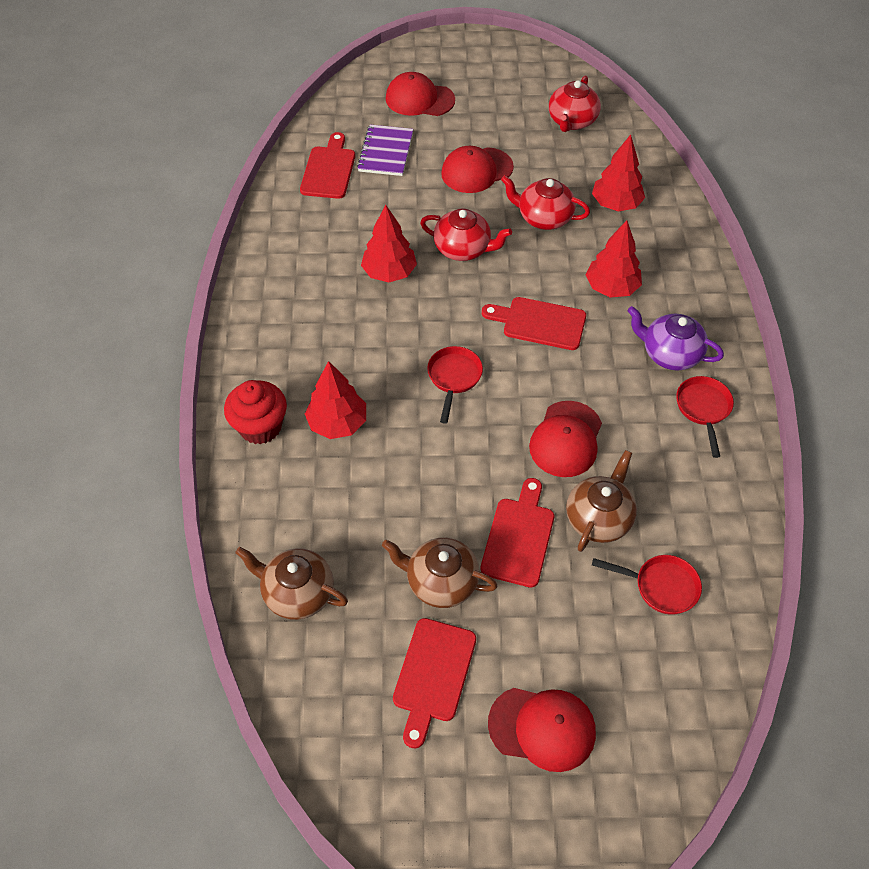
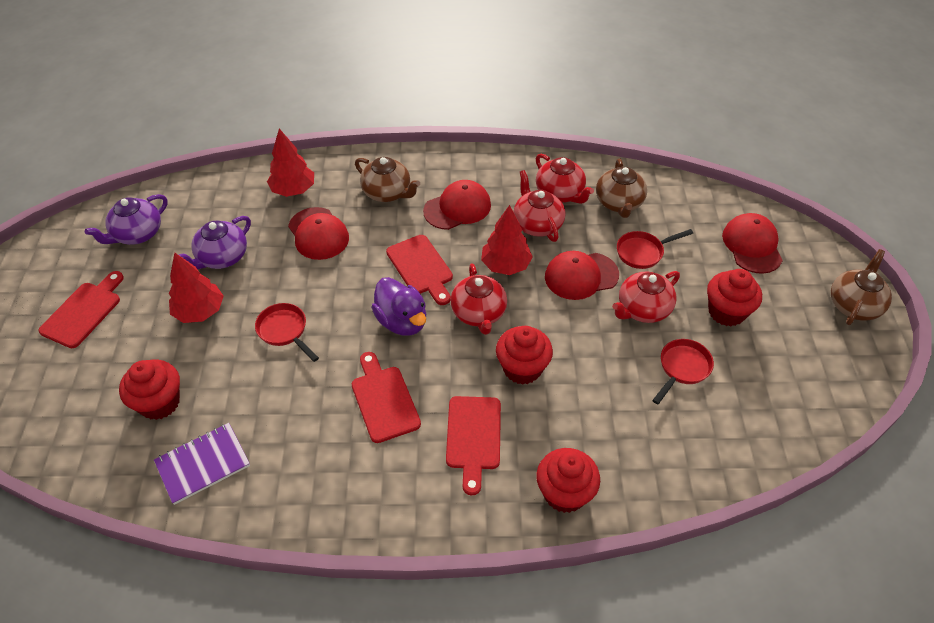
purple duck: none = 0 -> [371,277,426,336] = 1
purple teapot: [627,306,724,371] = 1 -> [85,194,168,245] [179,216,251,269] = 2
red cupcake: [224,380,287,444] = 1 -> [119,360,180,420] [496,326,553,385] [536,448,600,513] [707,269,762,326] = 4
red teapot: [420,208,512,261] [501,175,590,230] [549,76,601,132] = 3 -> [450,264,507,335] [513,170,565,242] [536,154,594,204] [612,271,680,323] = 4
red tree: [305,361,366,439] [361,205,417,282] [586,220,642,298] [592,134,645,212] = 4 -> [169,253,224,323] [267,129,314,197] [481,205,533,275] = 3

